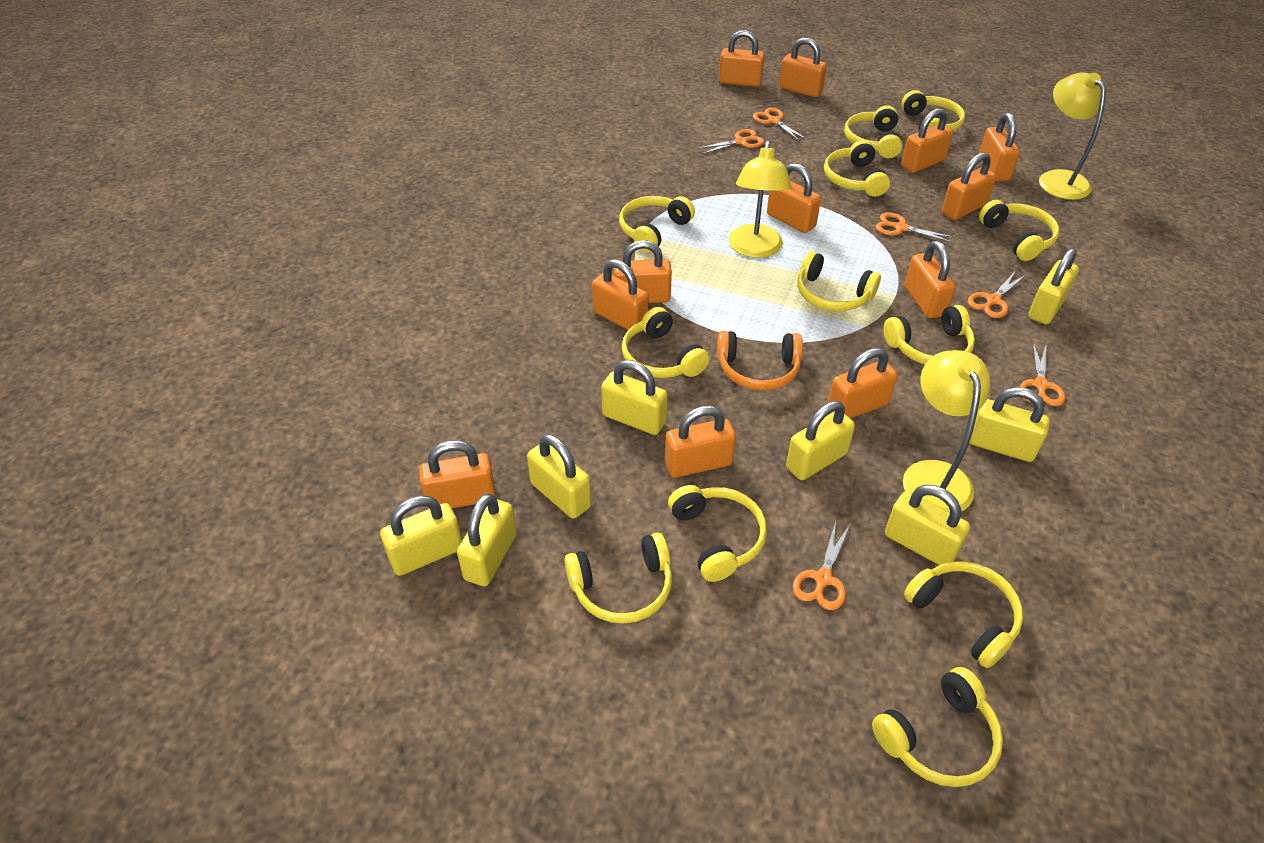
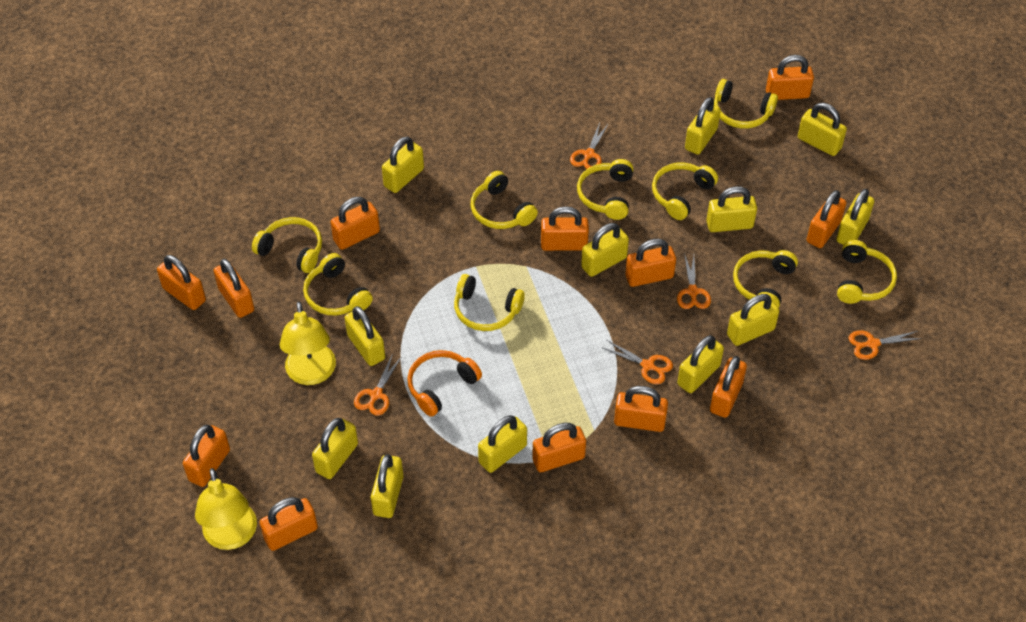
orange scissors: [697,129,764,154] [753,108,807,141] [793,521,850,610] [875,212,955,243] [967,272,1026,318] [1020,342,1065,406] = 6 -> [354,354,402,415] [570,123,609,169] [603,340,673,384] [677,253,711,309] [849,330,922,360] = 5
yellow headphones: [565,533,672,624] [619,196,695,252] [622,307,709,378] [668,485,767,582] [797,251,881,311] [824,140,890,197] [844,105,903,158] [872,667,1003,787] [884,305,975,364] [901,90,965,131] [904,561,1023,668] [979,200,1059,261] = 12 -> [252,217,322,273] [303,253,373,315] [454,274,525,331] [470,171,538,229] [577,159,633,220] [652,163,718,220] [714,79,778,128] [733,250,798,308] [837,240,897,304] = 9
yellow lamp: [729,140,792,258] [903,350,990,512] [1039,72,1106,200] = 3 -> [195,468,257,550] [280,302,336,385] = 2
yellow padlock: [380,496,462,576] [457,493,517,586] [527,434,591,519] [601,360,668,435] [786,401,855,480] [885,485,970,565] [969,387,1050,462] [1028,248,1079,325] = 8 -> [312,418,358,479] [345,306,385,366] [371,454,403,518] [382,136,424,193] [478,415,527,473] [581,223,629,277] [677,335,724,393] [685,97,721,154] [706,186,757,232] [727,294,779,346] [798,103,847,156] [836,189,874,245] = 12

